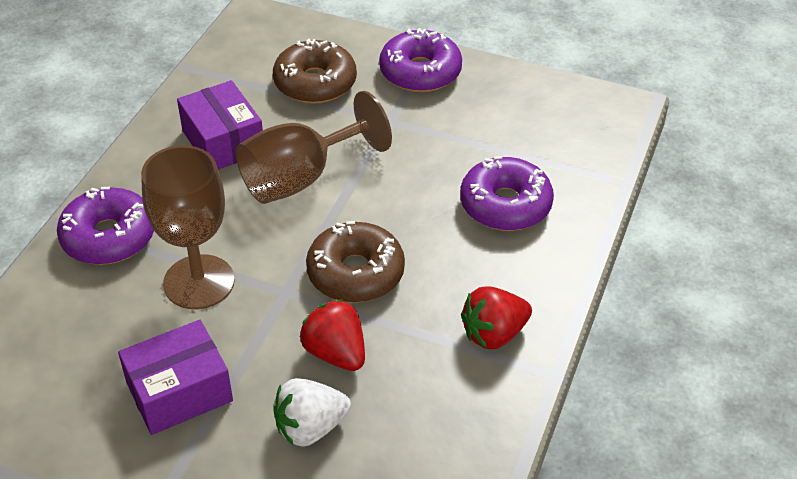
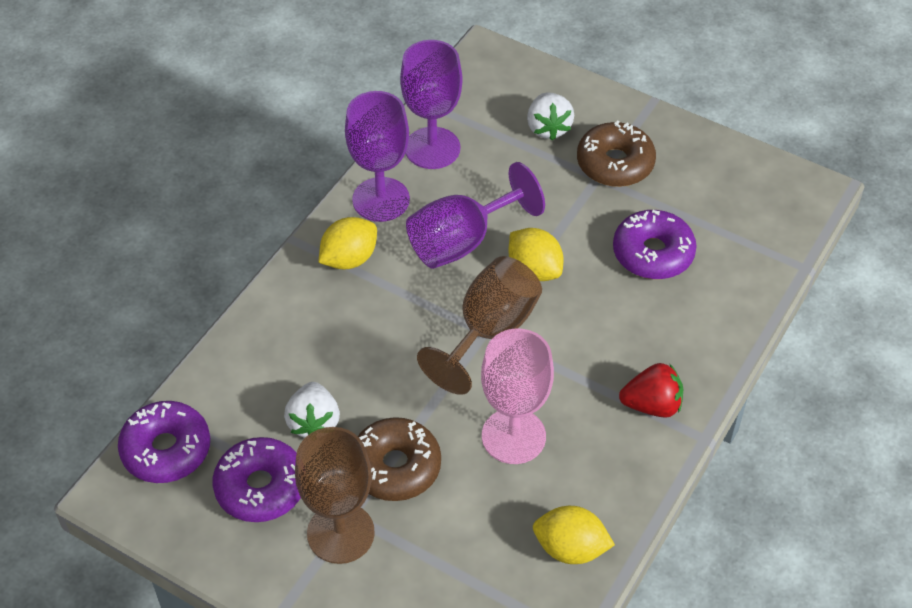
pink goblet: none = 0 -> [481,328,554,464] = 1
purple box: [118,320,233,435] [177,80,263,170] = 2 -> none = 0
purple goblet: none = 0 -> [345,91,410,222] [400,40,462,169] [406,162,545,269] = 3
red strawberry: [300,299,365,371] [461,286,532,349] = 2 -> [619,363,683,418] = 1
white strawberry: [273,378,351,447] = 1 -> [284,382,340,438] [527,93,574,141] = 2
yellow lemon: none = 0 -> [318,217,377,270] [508,228,563,281] [533,506,615,564] = 3

